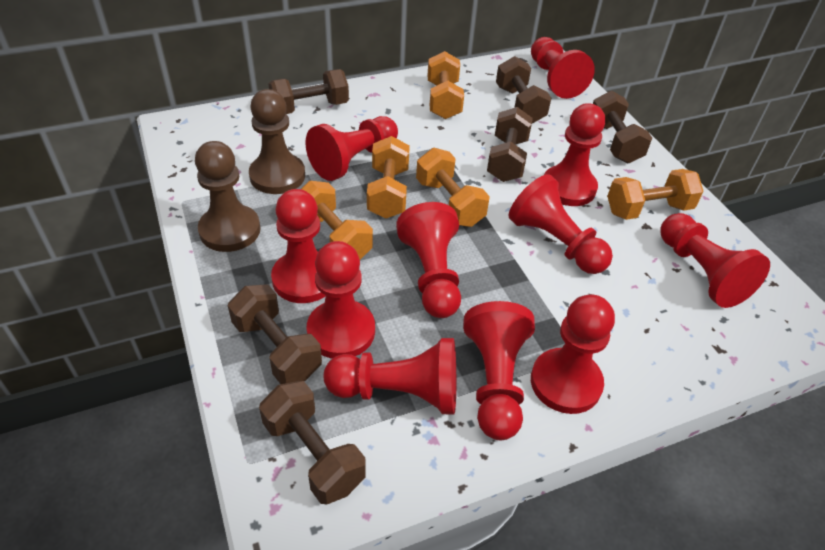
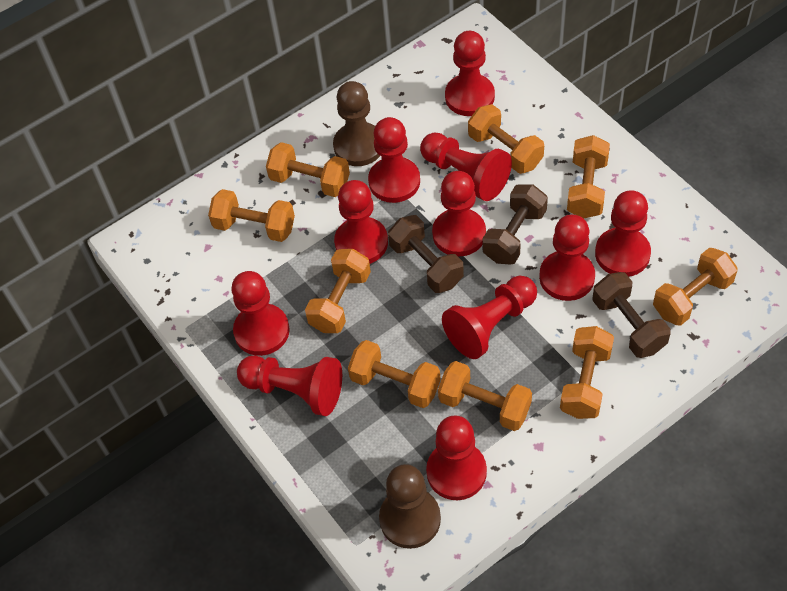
brown dumbbell: [228,285,322,384] [259,381,366,504] [268,69,349,114] [487,107,533,182] [496,56,551,124] [593,91,652,163] = 6 -> [388,215,464,293] [482,184,548,265] [592,272,671,358] = 3
orange dumbbell: [301,181,373,259] [367,136,410,219] [416,148,490,227] [428,51,464,119] [607,169,704,220] = 5 -> [208,189,295,242] [266,142,350,197] [305,249,371,333] [348,340,441,408] [438,361,532,431] [468,104,544,174] [560,326,614,419] [567,135,610,218] [653,248,738,326] = 9

